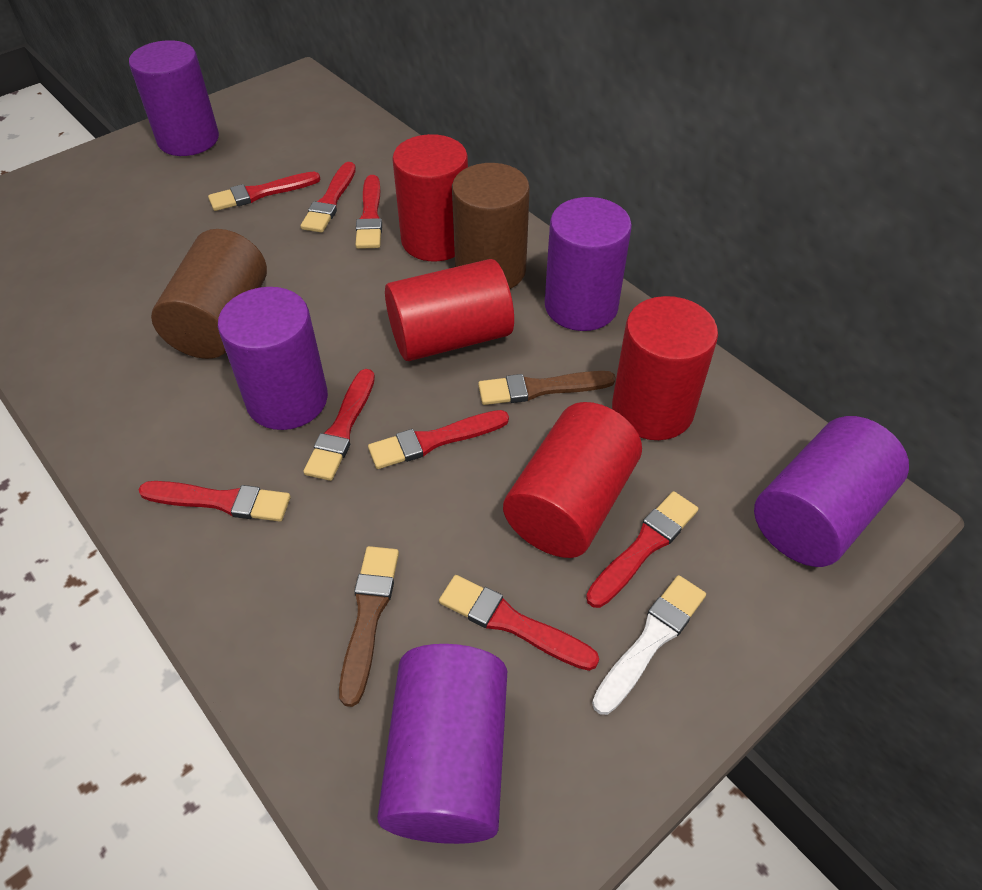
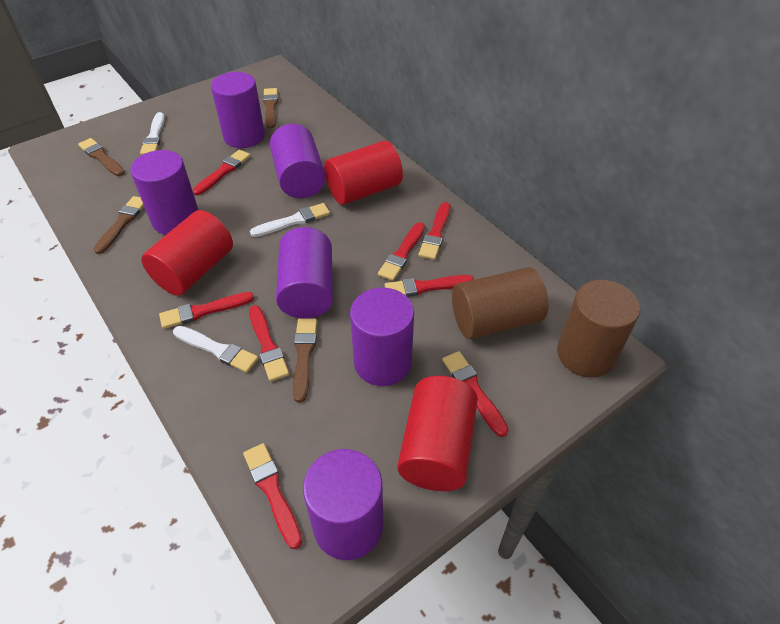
brown brush: [339,546,399,707] [478,371,616,405] = 2 -> [78,138,125,176] [94,196,144,254] [263,88,278,129] [293,319,317,402] = 4
purple cylinder: [129,40,219,156] [218,287,328,430] [377,644,507,844] [545,197,632,331] [754,416,909,567] = 5 -> [130,150,198,235] [211,72,265,148] [270,124,326,198] [276,227,333,319] [303,449,383,560] [350,288,414,386] = 6
red cylinder: [385,259,514,361] [392,134,468,261] [503,402,642,558] [612,296,718,440] = 4 -> [141,210,233,296] [324,140,403,205] [397,376,478,491] = 3
white brush: [592,575,706,715] = 1 -> [140,112,165,155] [173,326,258,373] [250,203,330,237] = 3

